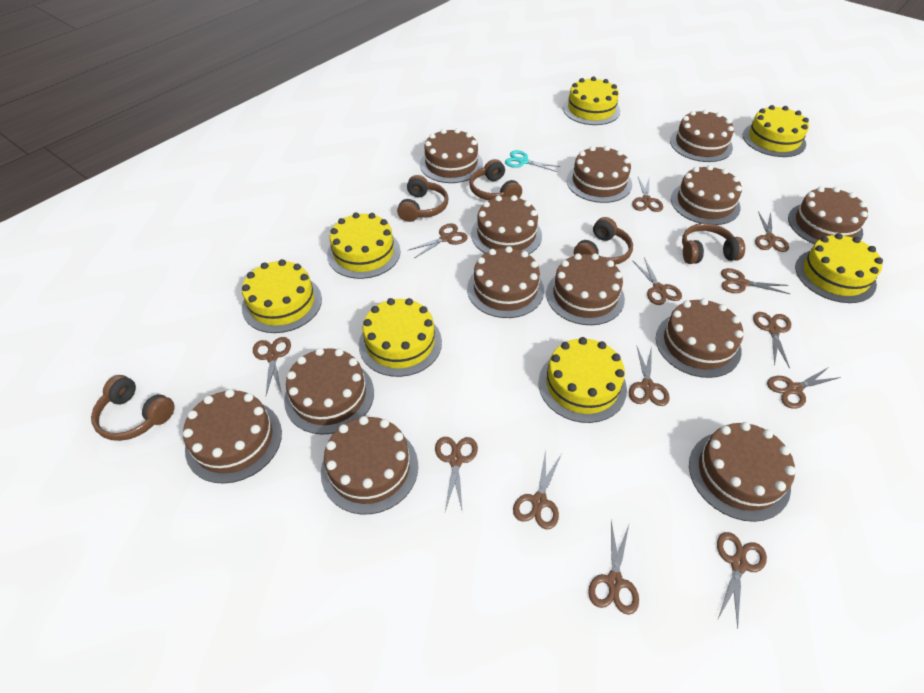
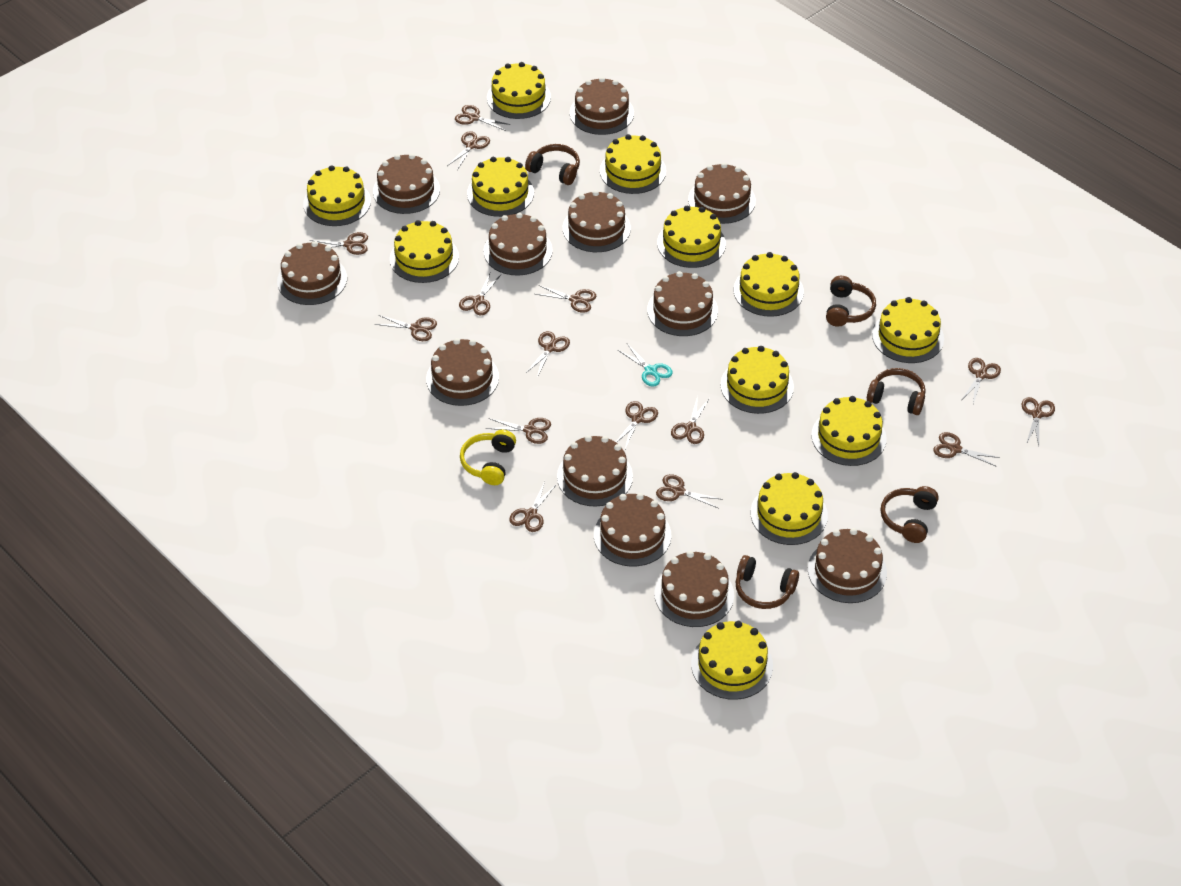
brown cake: [183,389,282,484] [284,348,374,434] [321,416,418,514] [420,128,483,183] [467,246,544,318] [471,195,542,255] [546,253,625,325] [566,146,632,203] [656,298,743,378] [670,109,734,162] [671,165,742,225] [689,422,796,522] [788,186,868,244] = 13 -> [277,241,347,305] [373,154,440,214] [426,338,499,406] [484,213,553,276] [557,435,633,507] [563,190,631,252] [570,77,634,135] [594,493,672,567] [647,271,718,336] [654,551,734,627] [688,163,756,224] [808,528,887,603] = 12
brown scissors: [253,337,291,395] [407,223,468,258] [435,437,478,514] [513,450,561,529] [588,521,639,615] [629,346,670,406] [632,177,663,212] [632,258,682,305] [717,532,767,629] [721,268,790,294] [753,312,791,368] [755,212,789,252] [767,367,841,409] = 13 -> [309,232,368,255] [374,315,437,341] [447,131,490,170] [455,105,511,131] [459,273,501,315] [486,418,551,444] [509,481,557,532] [526,331,570,377] [535,285,596,313] [616,401,658,449] [656,474,723,509] [671,396,710,444] [933,432,1000,466] [962,358,1001,404] [1021,397,1055,445] = 15
yellow cake: [242,259,322,333] [327,212,400,279] [359,298,442,377] [538,337,627,423] [563,77,620,125] [743,105,809,157] [795,233,883,303] = 7 -> [303,165,371,226] [390,220,459,283] [467,157,534,217] [487,62,551,119] [600,134,666,194] [657,206,726,268] [691,621,773,700] [720,346,794,414] [734,252,804,317] [751,472,828,545] [811,396,887,466] [872,297,944,363] = 12
yellow headphones: none = 0 -> [460,430,516,485] = 1

